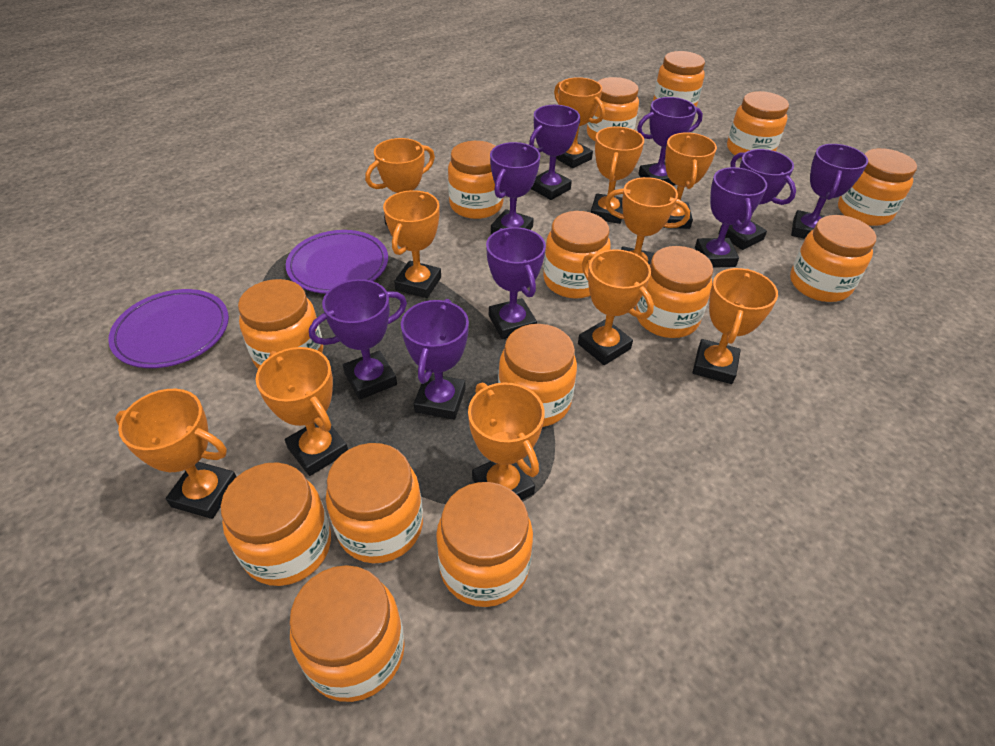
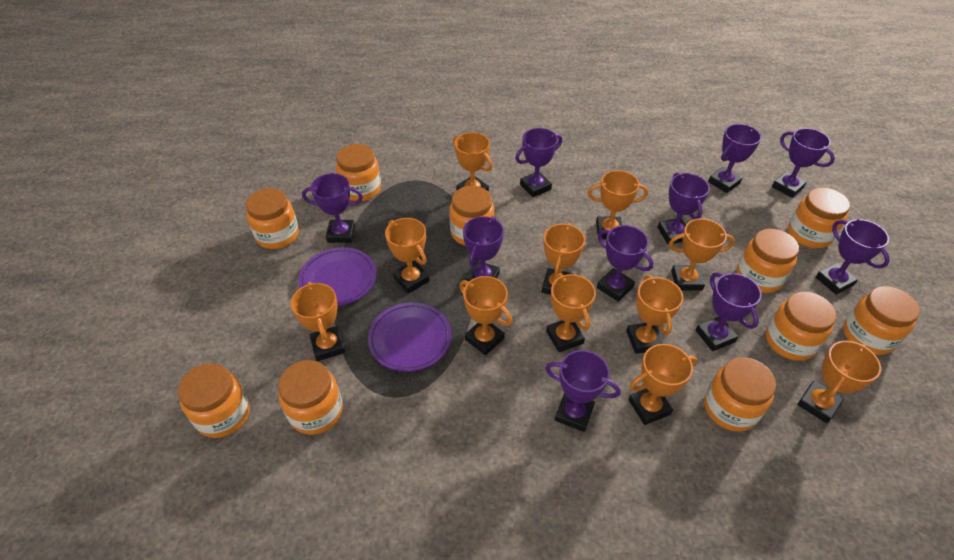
orange jar: [221,462,331,586] [238,279,323,369] [289,565,405,702] [326,443,423,563] [436,482,533,607] [448,141,504,219] [498,324,577,427] [543,211,611,298] [587,77,639,141] [636,246,713,338] [653,51,705,107] [727,91,789,159] [790,215,876,302] [838,148,917,226] = 14 -> [177,363,250,438] [246,188,299,249] [278,360,343,435] [336,144,381,201] [449,186,495,245] [704,357,776,432] [737,229,799,293] [766,291,836,361] [788,187,850,248] [843,286,920,355] = 10
purple trophy: [309,279,407,400] [401,299,469,420] [486,227,546,339] [490,142,540,234] [529,105,580,200] [637,97,703,186] [695,167,767,268] [719,149,796,250] [791,144,868,239] = 9 -> [302,173,363,243] [463,216,504,281] [515,128,562,197] [545,350,621,432] [597,225,653,302] [657,173,710,244] [695,272,762,351] [708,124,761,193] [772,128,835,198] [816,219,890,295] = 10

